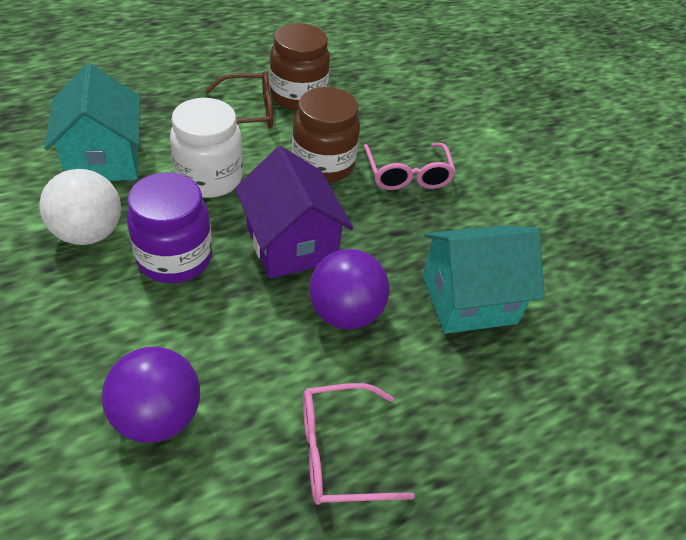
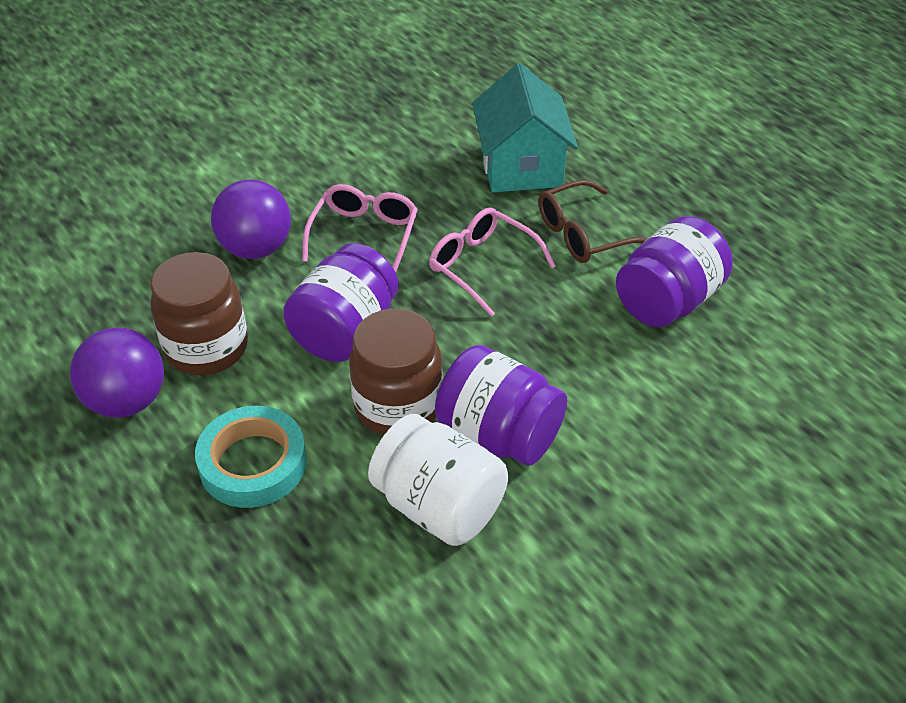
purple house: [235,146,353,279] = 1 -> none = 0
purple jar: [127,173,212,283] = 1 -> [283,243,399,362] [435,345,567,466] [616,216,733,327] = 3
turquoise house: [44,63,140,181] [422,225,545,334] = 2 -> [472,64,578,192] = 1
turquoise tape: none = 0 -> [195,406,307,508] = 1
white ball: [39,169,121,245] = 1 -> none = 0

